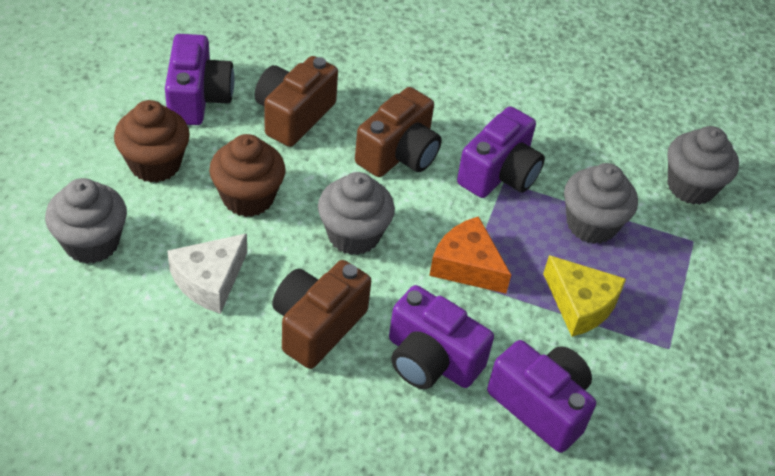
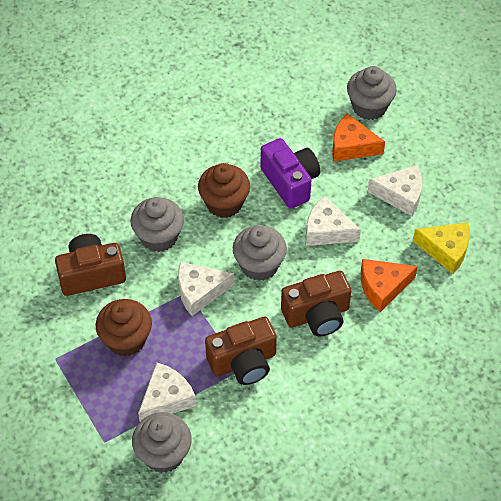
orange cheese: [429,216,511,294] = 1 -> [332,113,385,162] [361,259,418,312] = 2
purple camera: [165,34,234,125] [389,285,494,389] [457,106,545,198] [487,340,596,453] = 4 -> [261,138,320,209] = 1
white cheese: [167,233,247,314] = 1 -> [138,362,196,421] [178,262,234,316] [306,196,361,246] [367,165,422,216] = 4

